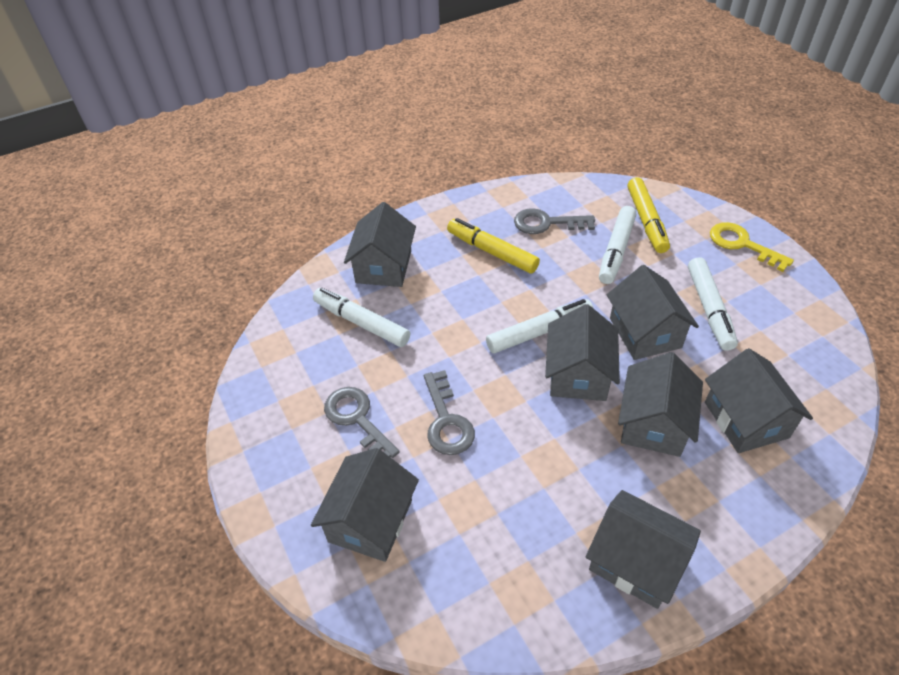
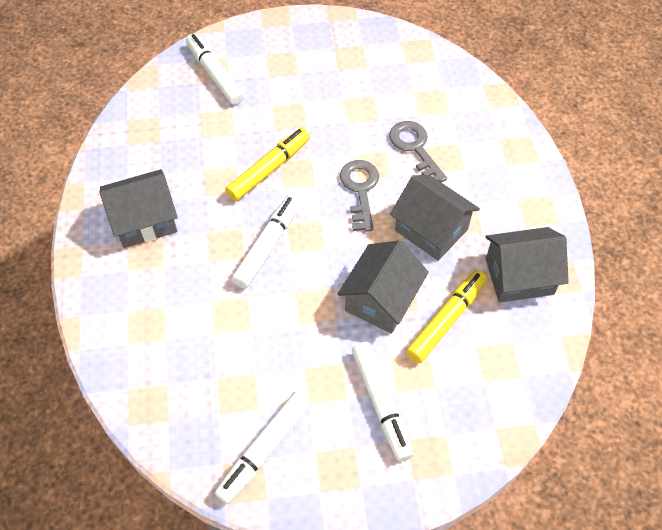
grey house: [311,448,419,562] [344,202,416,287] [545,304,620,401] [586,490,701,609] [607,265,699,360] [618,352,703,457] [705,348,813,453] = 7 -> [99,169,178,248] [337,240,429,334] [390,175,480,261] [485,227,569,303] = 4
grey key: [324,387,399,458] [424,370,475,455] [514,208,595,234] = 3 -> [340,160,379,232] [389,121,447,182] = 2
yellow key: [710,222,794,272] = 1 -> none = 0

